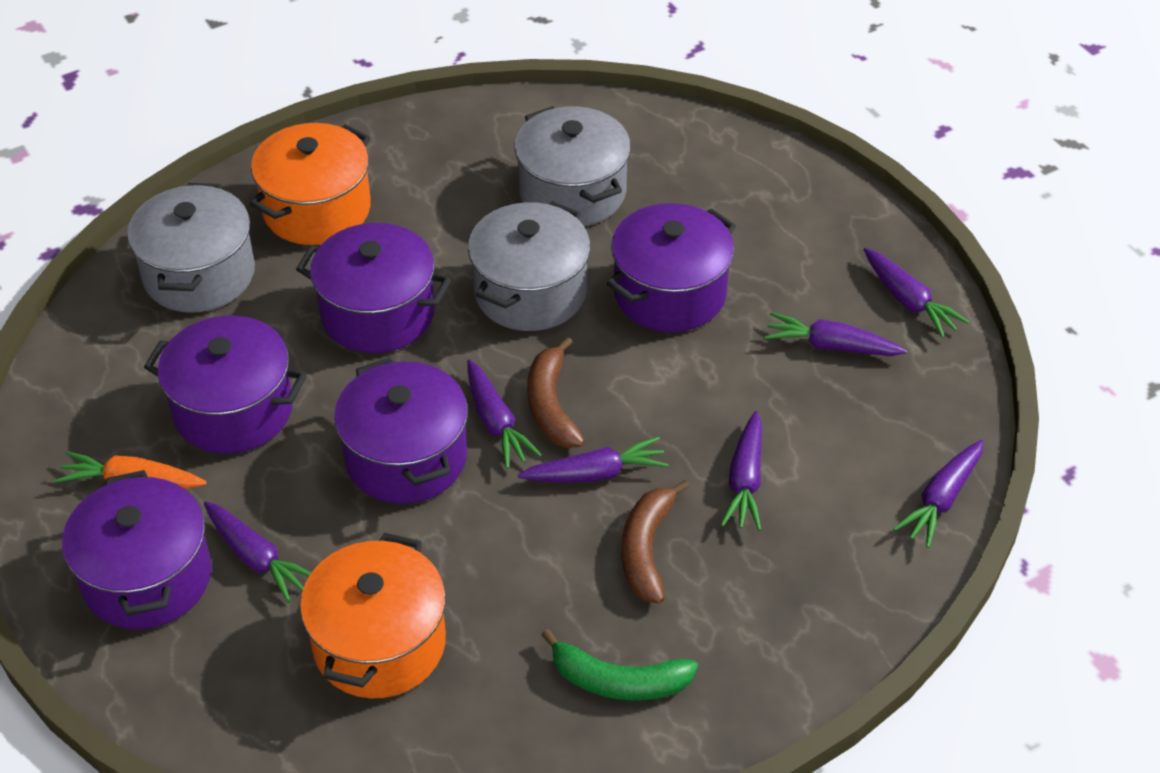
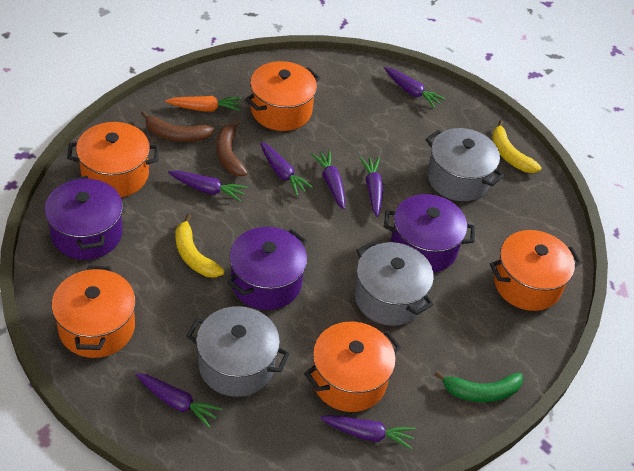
orange pot: [250,123,371,245] [300,533,446,698] = 2 -> [51,266,136,358] [67,122,159,197] [245,61,320,131] [304,322,401,412] [490,230,582,311] = 5
purple pot: [62,470,212,629] [144,316,307,454] [296,223,451,353] [334,358,468,504] [607,203,736,332] = 5 -> [45,176,123,260] [227,227,307,310] [384,194,475,273] = 3
yellow banana: none = 0 -> [176,214,224,278] [492,120,541,173] = 2

